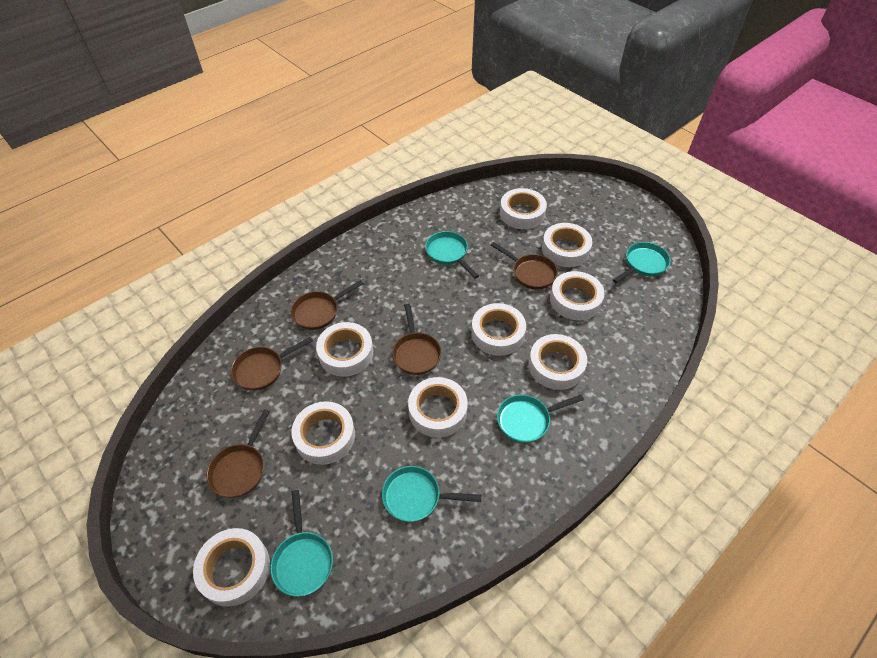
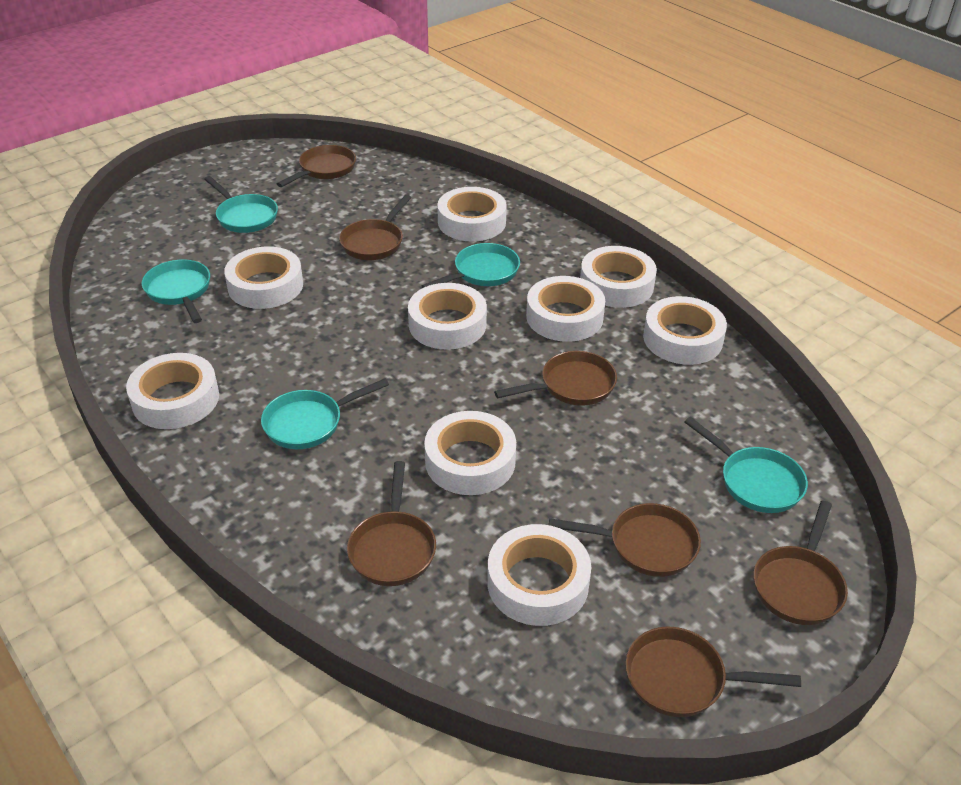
brown pan: [206,409,270,498] [231,337,313,391] [290,280,364,330] [392,304,441,375] [491,242,558,290] = 5 -> [277,145,356,187] [339,195,411,260] [347,461,436,586] [494,351,617,406] [549,503,701,577] [625,627,801,717] [753,501,848,625] = 7

